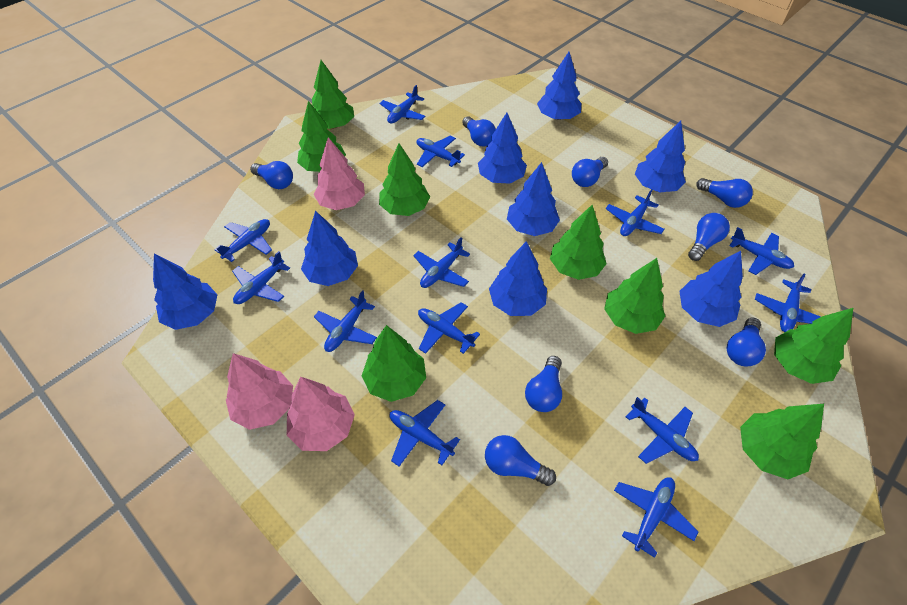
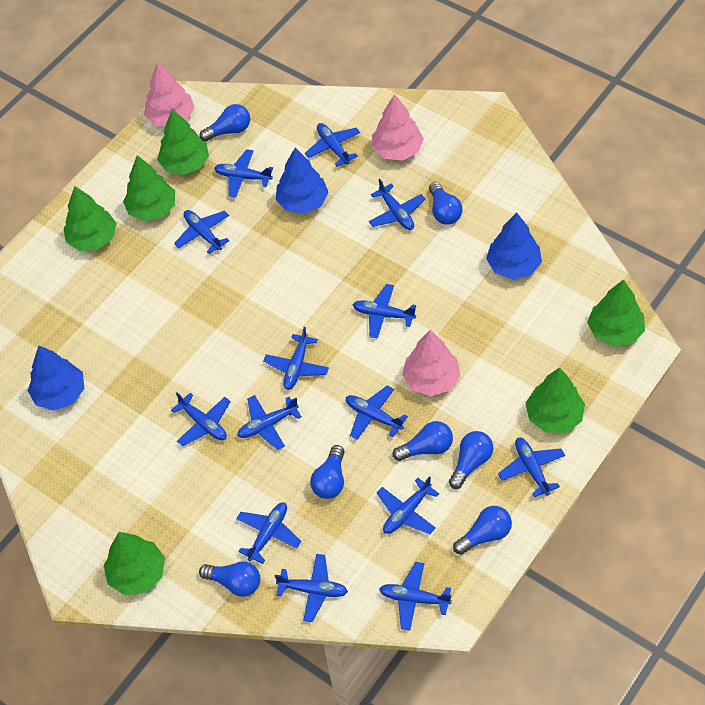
blue light bulb: [250,161,293,189] [462,116,496,146] [485,435,556,486] [525,356,562,412] [572,157,608,187] [688,213,730,261] [696,178,753,208] [726,318,766,367] = 8 -> [199,104,250,142] [199,561,260,597] [310,445,345,499] [393,421,453,461] [429,182,462,225] [449,431,493,489] [453,506,512,555] = 7
blue plane: [215,219,272,262] [232,251,290,304] [314,290,377,352] [380,85,426,124] [390,400,460,467] [413,237,470,288] [417,135,465,167] [418,302,480,354] [606,189,664,236] [614,477,698,558] [626,397,699,464] [729,227,794,275] [755,274,821,332] = 13 -> [171,393,231,446] [174,210,230,254] [214,149,273,198] [236,503,301,564] [237,395,302,450] [263,327,329,390] [275,554,348,622] [305,123,360,167] [346,386,408,440] [353,284,416,339] [369,179,426,230] [377,476,439,534] [379,562,452,631] [498,438,565,497] = 14
blue tree: [153,254,217,330] [301,211,358,286] [478,113,527,184] [489,241,547,316] [507,162,560,236] [537,52,581,120] [635,121,686,192] [679,251,743,327] = 8 -> [28,346,84,411] [276,148,329,214] [486,212,542,280] = 3
green tree: [297,101,346,172] [312,60,354,129] [362,325,426,402] [379,144,430,216] [550,205,607,280] [604,258,665,334] [740,404,824,479] [774,308,853,384] = 8 -> [63,186,117,251] [104,532,165,595] [123,155,175,221] [157,109,209,175] [526,367,585,433] [587,279,645,346] = 6

